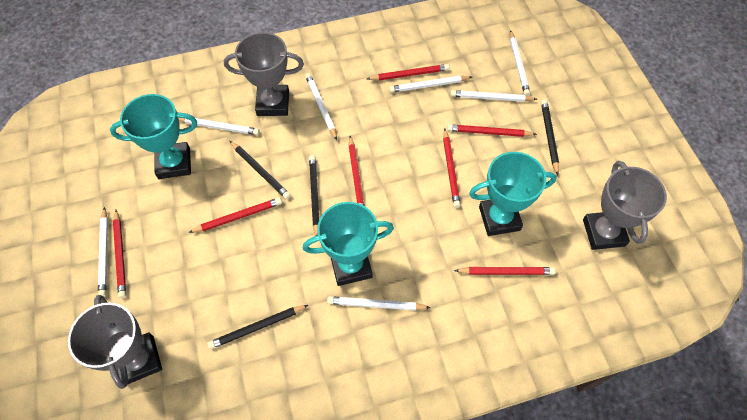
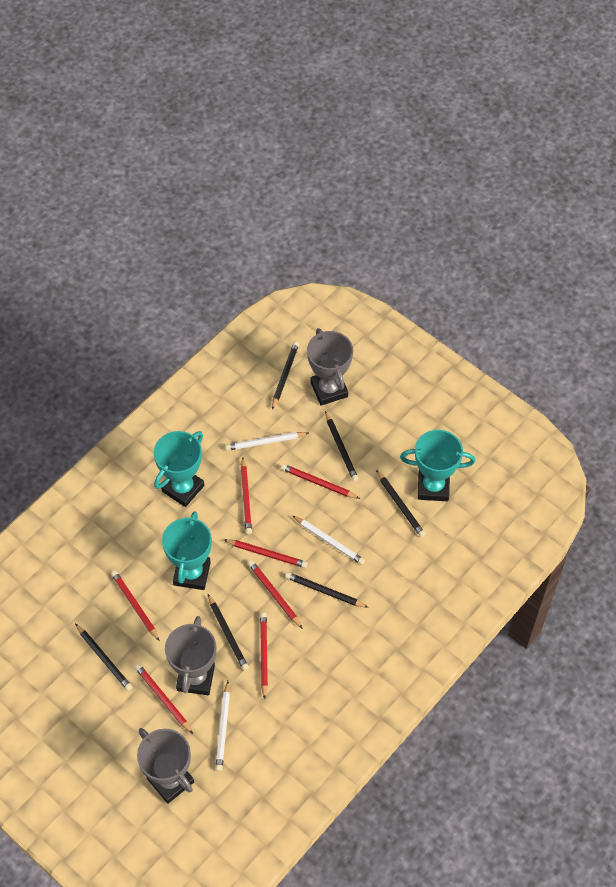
black pencil: [207,305,308,349] [230,141,291,199] [309,155,319,236] [541,99,559,175] = 4 -> [75,624,132,691] [208,594,249,671] [272,341,299,410] [285,572,369,608] [325,411,359,482] [376,470,426,537] = 6
white pencil: [98,207,108,297] [179,118,260,135] [305,73,337,140] [327,296,431,310] [389,76,472,93] [450,90,537,102] [510,30,530,96] = 7 -> [215,681,230,771] [225,432,308,451] [293,516,365,565] = 3

